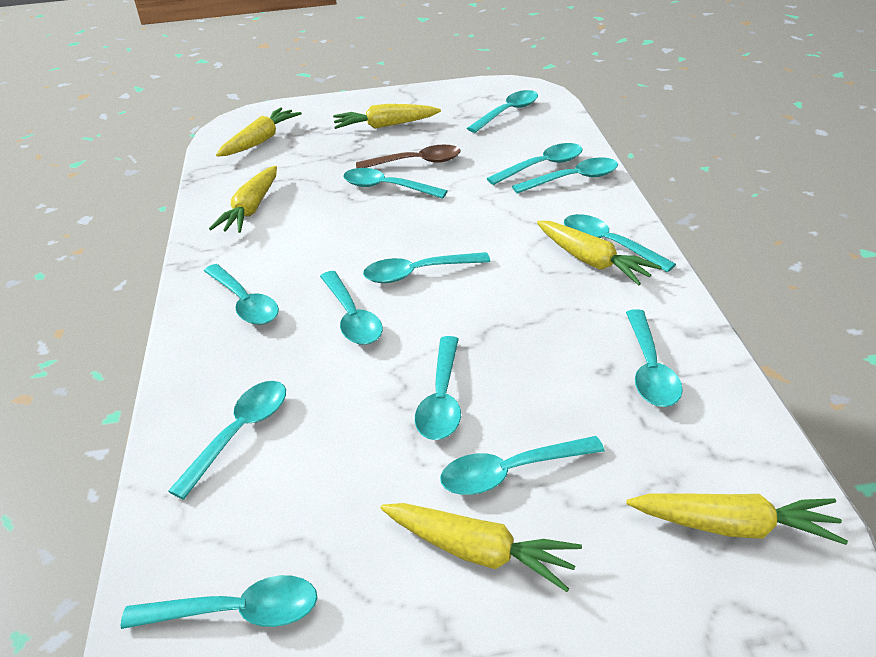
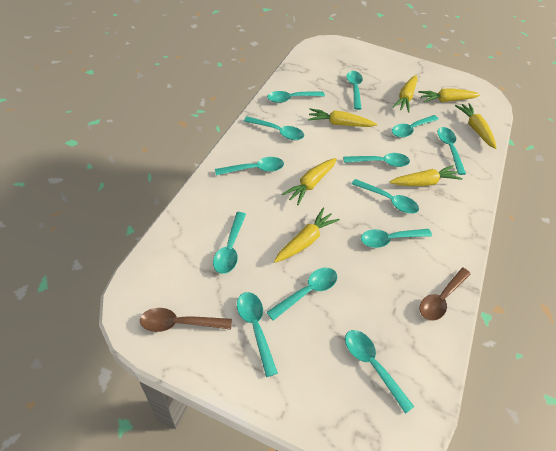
brown spoon: [356,145,461,168] = 1 -> [140,308,232,332] [420,268,471,321] = 2
yellow carrot: [209,166,277,233] [216,107,302,157] [333,104,441,129] [380,503,582,592] [537,221,661,286] [626,493,848,545] = 6 -> [274,208,340,263] [282,158,337,205] [308,108,377,127] [390,165,462,186] [393,75,418,113] [418,88,480,102] [455,103,497,149] = 7

